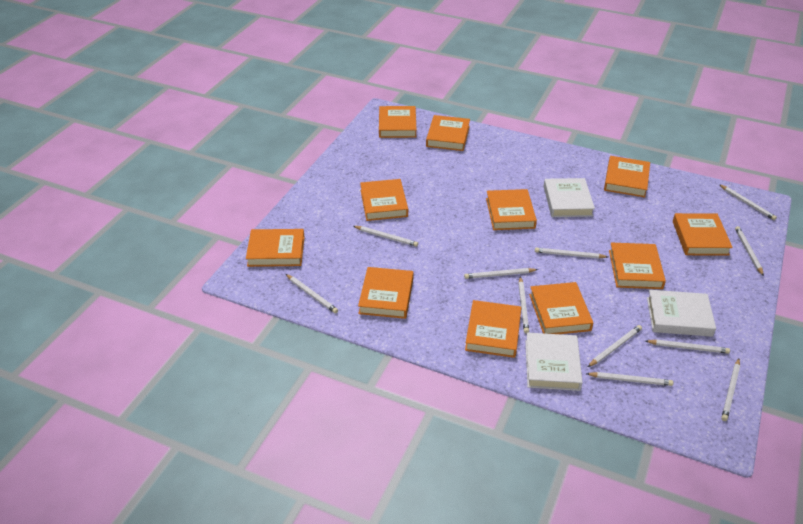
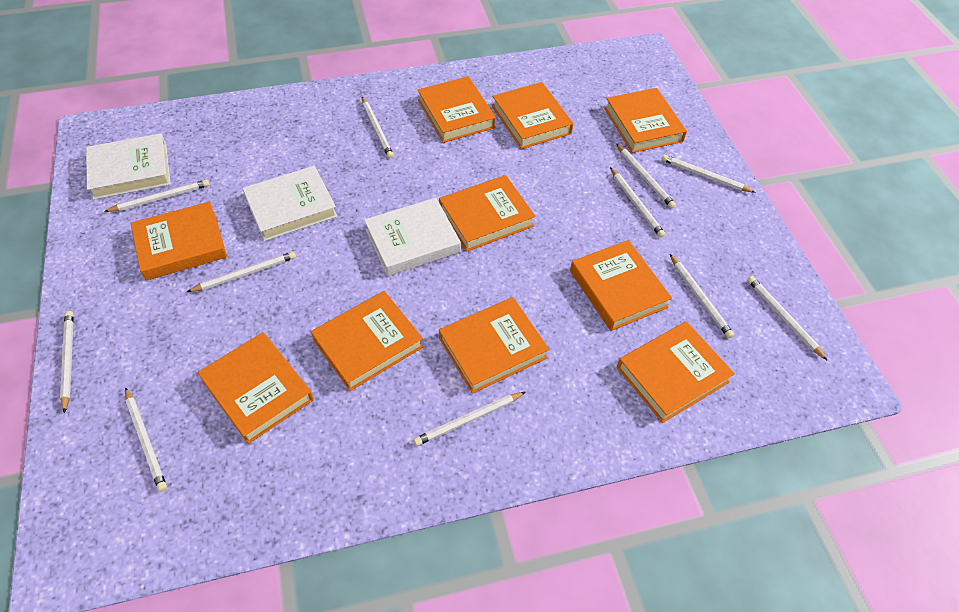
orange book: [246,229,304,267] [358,267,413,319] [360,179,408,221] [379,106,417,138] [426,115,470,151] [465,300,521,358] [486,189,537,230] [529,282,593,334] [604,156,650,197] [609,243,666,289] [673,213,733,256] = 11 -> [131,201,227,281] [198,332,314,444] [311,291,423,391] [418,76,496,143] [439,175,535,252] [439,297,549,394] [492,82,573,149] [570,240,672,331] [604,88,687,153] [617,321,735,423] = 10

